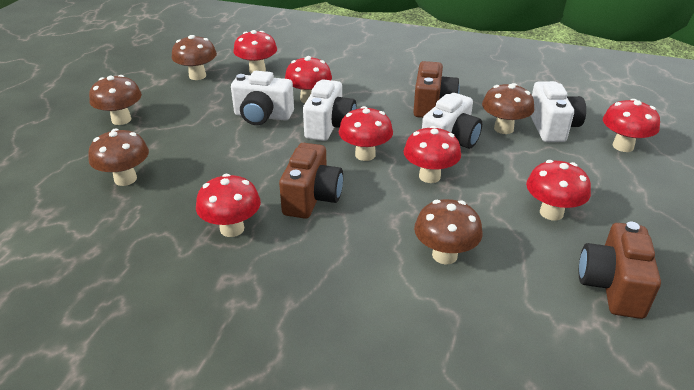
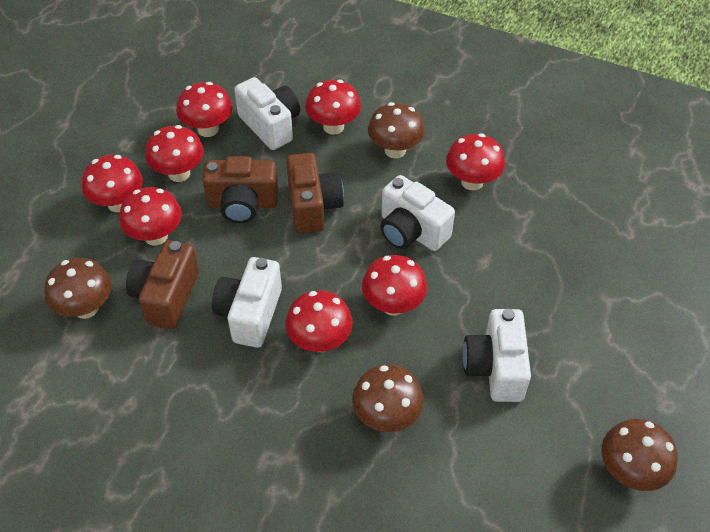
brown mushroom: [88,128,149,186] [89,75,142,125] [172,35,217,80] [414,199,483,264] [482,83,534,134] = 5 -> [44,258,112,319] [352,364,424,432] [368,102,425,159] [601,419,678,491] = 4
red mushroom: [196,174,261,237] [233,30,277,74] [285,56,332,103] [339,106,393,161] [404,126,461,183] [526,160,591,221] [603,99,660,152] = 7 -> [82,155,143,212] [119,187,182,246] [145,125,204,182] [176,82,233,137] [285,290,353,352] [305,80,361,135] [362,255,427,316] [446,134,505,190] = 8

